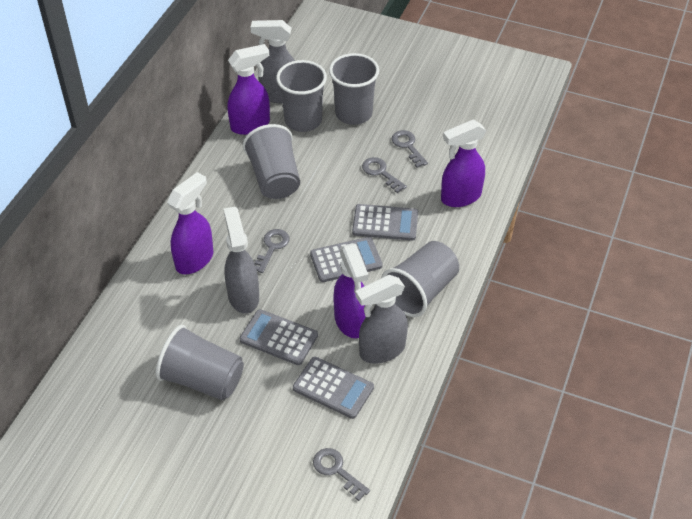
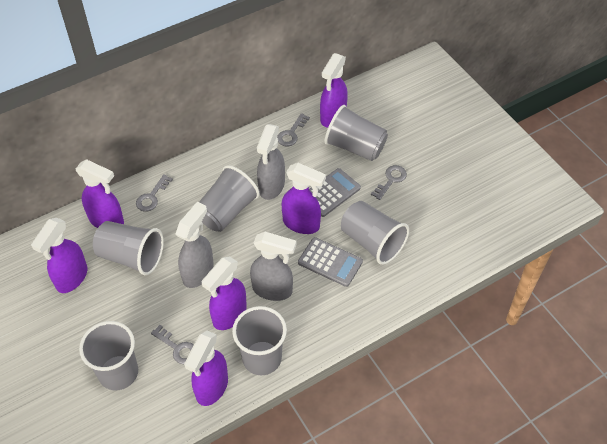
grey calculator: [239,309,318,365] [293,357,374,419] [310,237,383,282] [352,204,418,241] = 4 -> [298,237,363,287] [309,168,361,217] = 2
grey cup: [156,325,244,400] [243,124,300,199] [276,60,327,132] [329,53,379,125] [381,241,459,317] = 5 -> [79,321,138,390] [93,221,164,275] [199,165,260,232] [232,306,287,375] [325,105,388,161] [341,201,409,265] = 6
purple spray bottle: [167,172,214,274] [227,44,270,135] [333,243,368,338] [441,119,486,207] = 4 -> [31,218,87,293] [76,159,124,228] [184,331,228,406] [202,256,247,330] [282,163,326,234] [320,53,348,128] = 6

